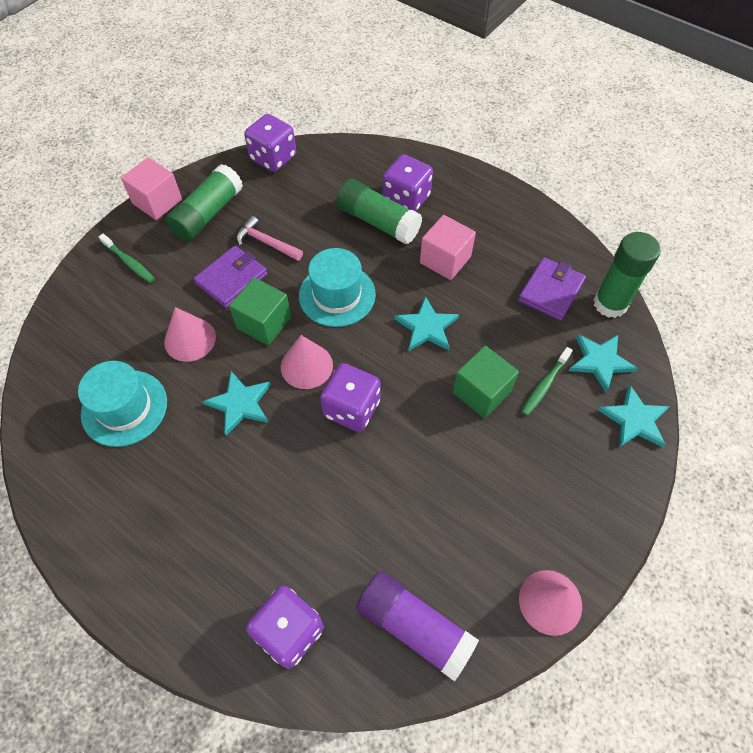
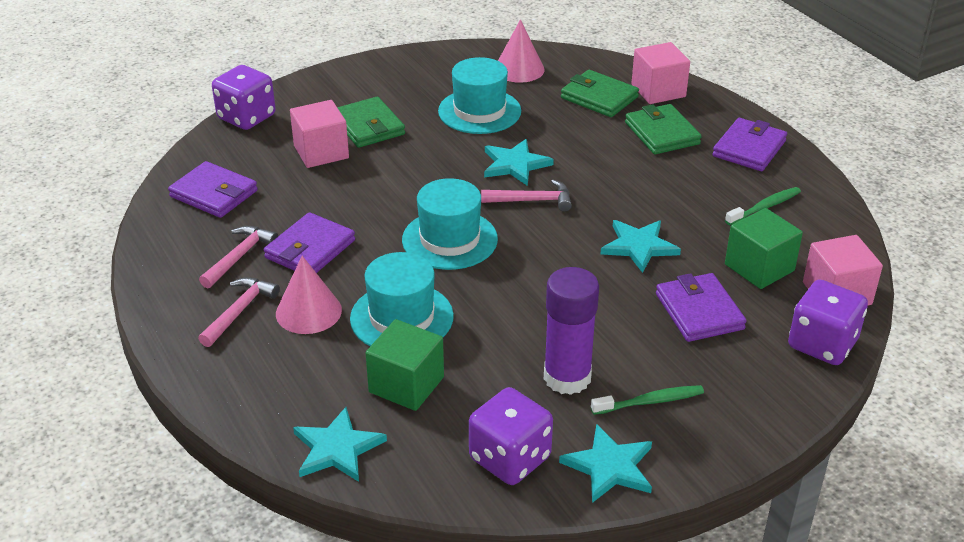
green glue stick: [165,164,243,242] [336,179,422,244] [594,232,661,318] = 3 -> none = 0
green wallet: none = 0 -> [337,97,405,148] [561,70,639,117] [625,104,702,155] = 3
pink cone: [164,307,216,362] [281,335,333,389] [519,570,582,636] = 3 -> [276,256,342,334] [498,19,545,83] = 2
pink cube: [121,157,182,220] [420,215,476,280] = 2 -> [290,100,349,168] [631,42,690,104] [803,235,883,305] = 3
pink hammer: [237,216,303,261] = 1 -> [198,277,280,347] [199,226,278,288] [481,180,572,212] = 3
purple dice: [244,114,296,172] [246,586,324,669] [320,363,381,432] [383,154,433,212] = 4 -> [212,65,276,130] [469,387,553,485] [788,279,868,365] = 3
purple wallet: [193,246,268,308] [518,257,586,321] = 2 -> [168,161,258,218] [264,212,355,273] [656,273,747,342] [712,118,787,171] = 4
turquoise hat: [78,361,167,447] [299,248,376,327] = 2 -> [350,252,454,346] [402,178,498,270] [438,57,521,134] = 3

